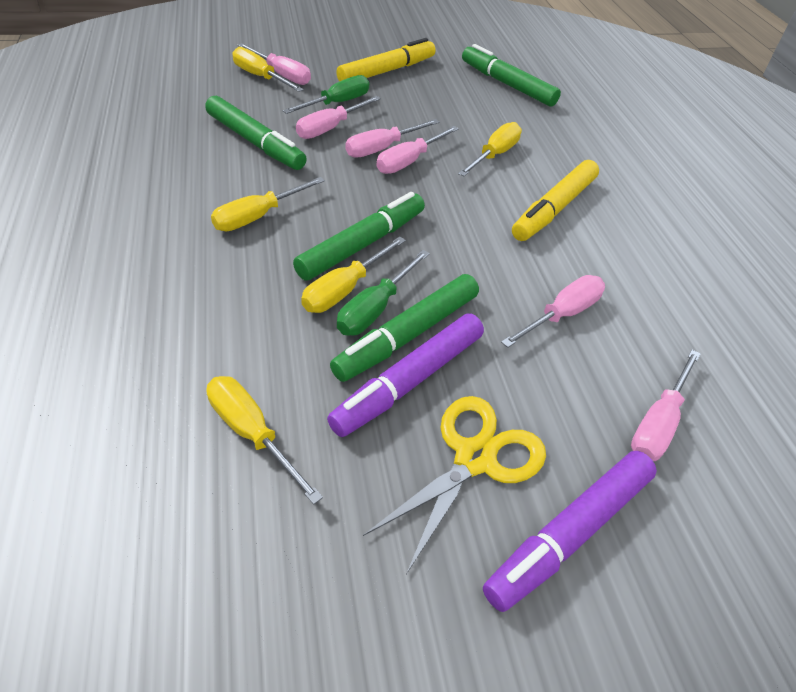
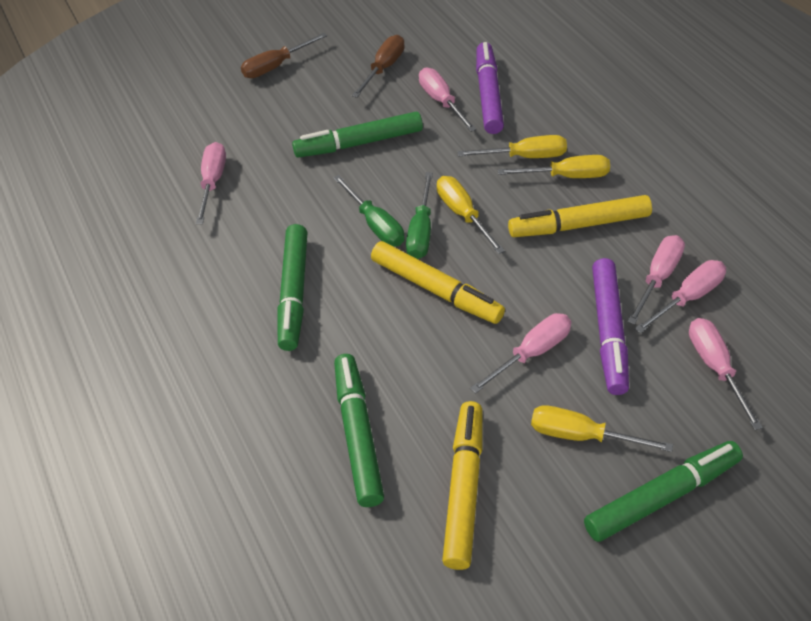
brown screwdriver: none = 0 -> [241,33,327,78] [352,35,405,98] = 2
yellow marker: [336,38,436,82] [512,160,599,241] = 2 -> [371,241,505,324] [442,401,483,570] [508,195,652,237] = 3
yellow scissors: [363,396,546,574] = 1 -> none = 0
yellow screwdriver: [206,376,323,504] [211,177,325,231] [232,47,304,92] [301,236,406,313] [458,122,522,176] = 5 -> [437,176,505,254] [457,135,567,158] [498,155,610,178] [531,405,673,452] = 4

